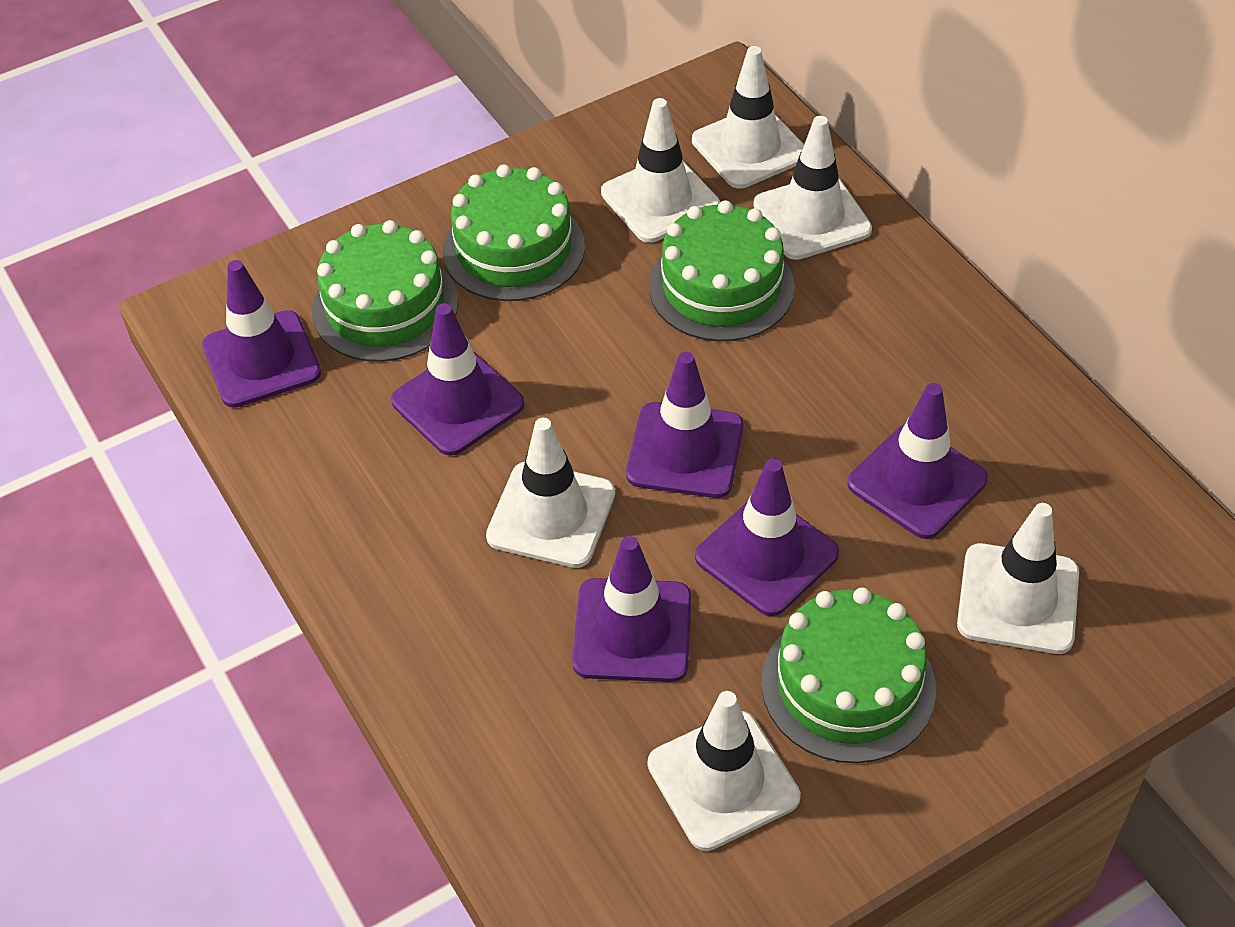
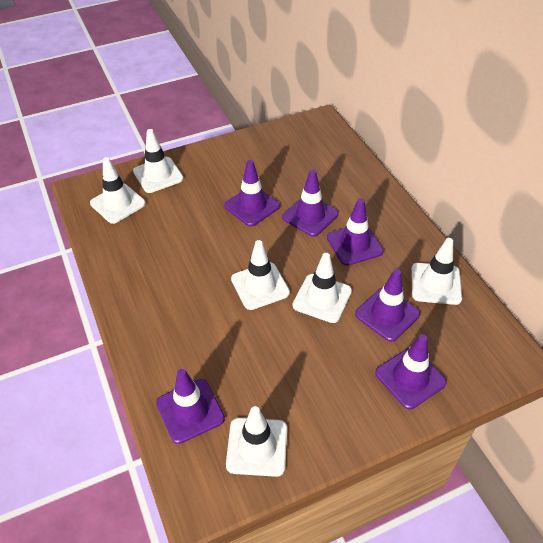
green cake: [312,220,458,362] [443,164,585,301] [649,200,795,341] [761,587,936,763] = 4 -> none = 0

